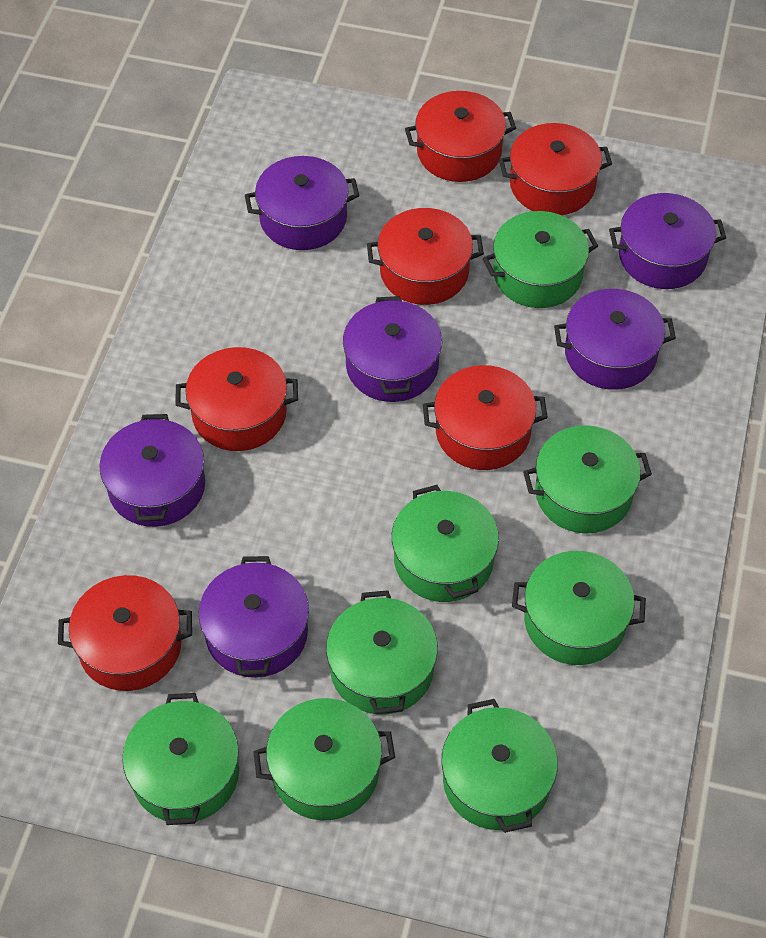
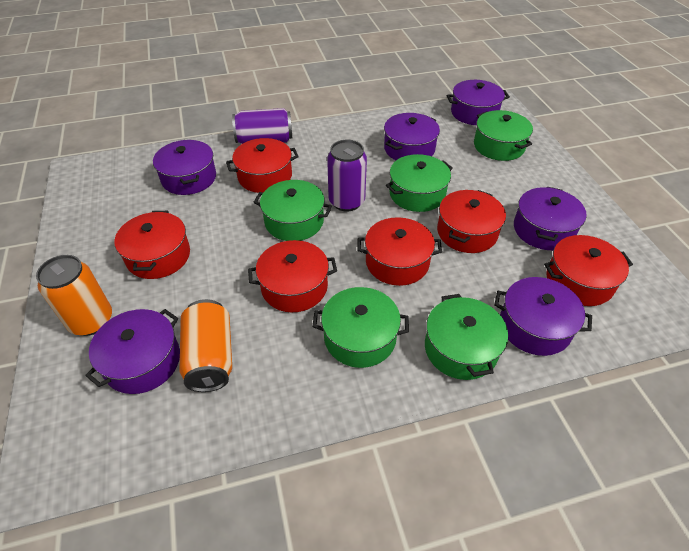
green pot: [122,693,239,825] [253,698,395,821] [326,590,438,715] [392,485,499,602] [441,699,558,833] [483,211,598,308] [512,551,646,665] [523,425,652,534] = 8 -> [254,180,332,241] [312,287,409,368] [386,154,453,212] [425,294,508,380] [474,110,533,161] = 5
orange can: none = 0 -> [36,255,112,336] [180,299,232,392] = 2
purple can: none = 0 -> [232,108,292,144] [327,140,367,212] = 2

